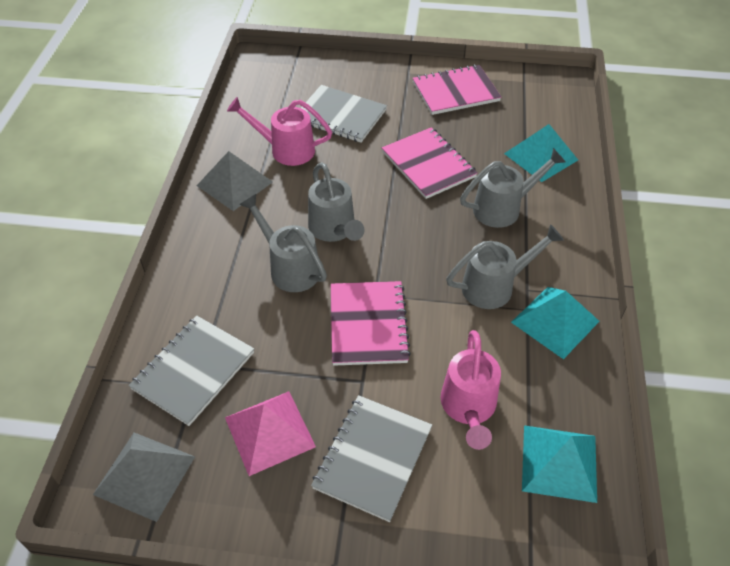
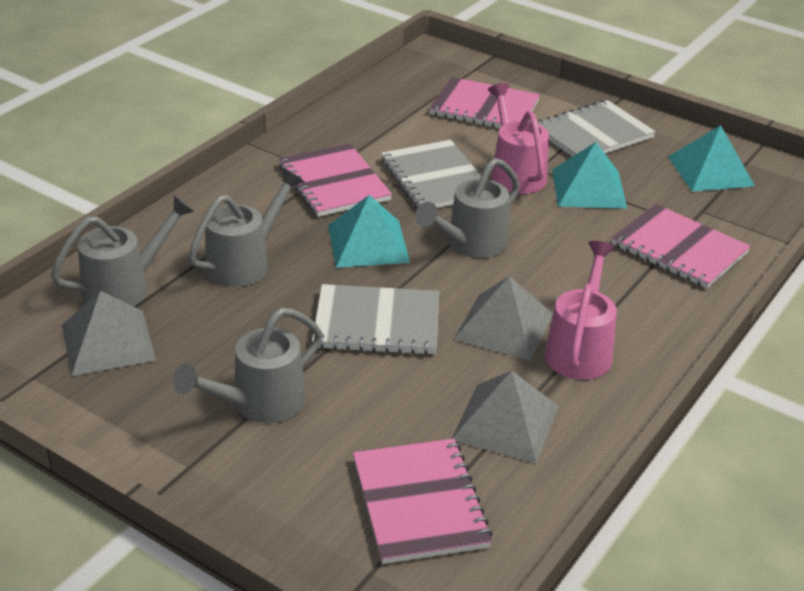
grey pyramid: [93,433,195,522] [197,151,273,211] = 2 -> [62,291,156,376] [452,371,559,463] [453,276,553,361] = 3
pink notebook: [331,281,411,366] [382,127,478,199] [412,64,501,115] = 3 -> [279,143,392,217] [353,438,493,564] [429,77,540,128] [612,204,751,288] = 4
pink pyramid: [225,391,316,476] = 1 -> none = 0

